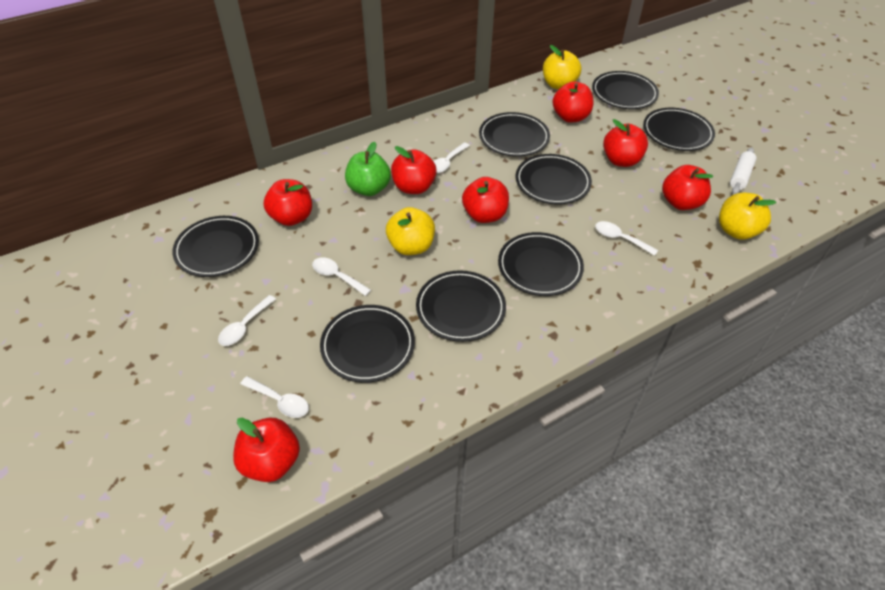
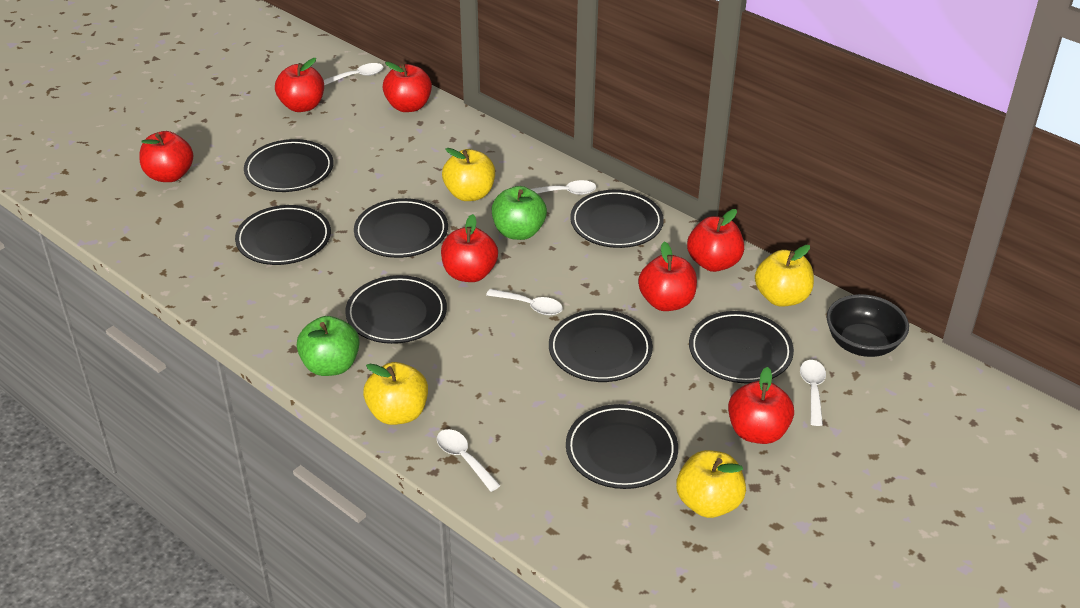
black bowl: none = 0 -> [826,294,909,357] = 1
green apple: [345,142,391,196] = 1 -> [297,316,360,376] [492,186,547,240] = 2
white rolling pin: [730,148,756,194] = 1 -> none = 0
yellow apple: [386,207,435,255] [543,45,581,89] [719,193,776,240] = 3 -> [363,362,428,425] [442,148,495,201] [676,450,746,518] [755,245,814,307] = 4

